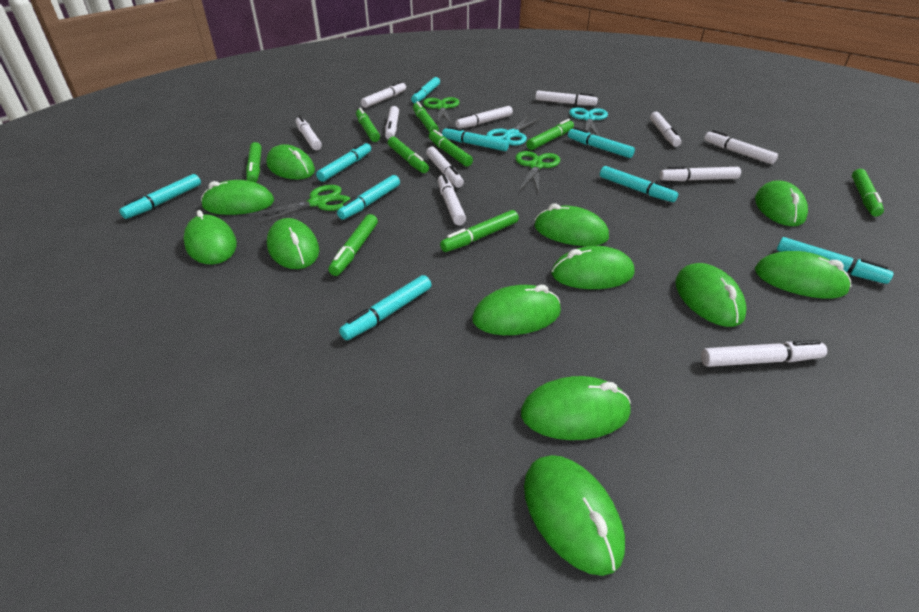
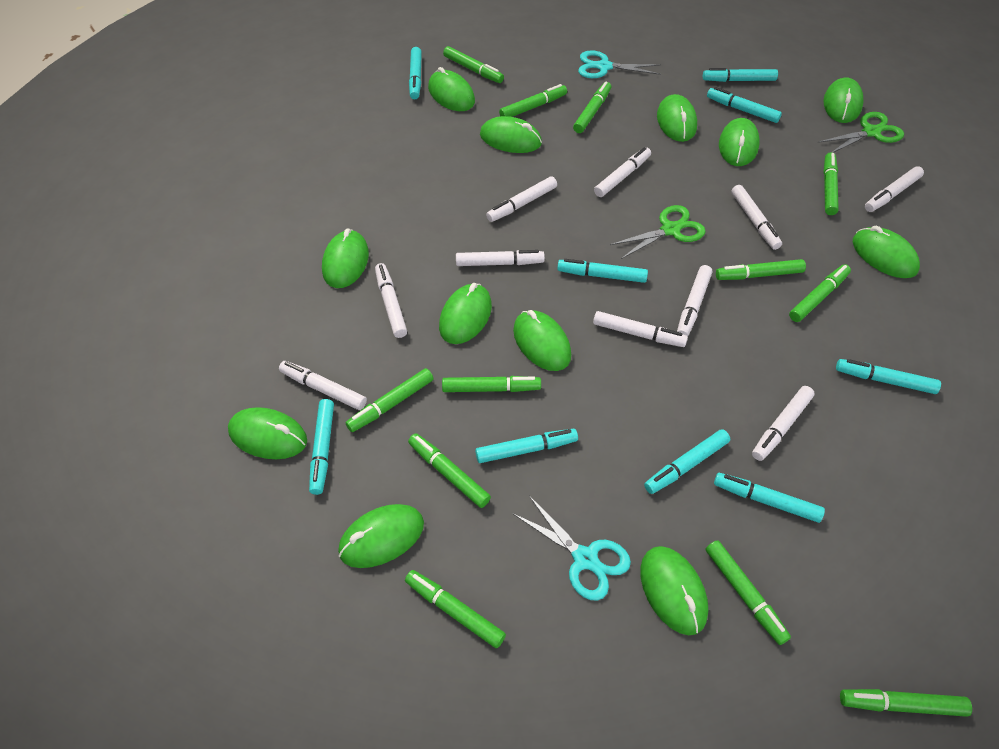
green marker: [246,142,262,183] [329,214,378,276] [356,108,380,142] [388,137,429,173] [413,101,439,132] [429,130,473,167] [440,210,519,252] [526,119,574,150] [852,169,884,216] = 9 -> [346,368,434,432] [405,570,506,648] [408,433,491,508] [442,376,541,392] [443,46,504,83] [499,84,567,117] [573,81,611,133] [706,540,791,645] [716,259,806,280] [789,264,851,322] [823,152,839,215] [840,689,972,717] = 12
green scissors: [249,185,351,225] [423,97,460,126] [515,151,560,193] = 3 -> [610,205,706,259] [818,112,904,153] = 2
white marker: [296,115,322,150] [361,81,406,108] [385,106,399,139] [426,147,464,188] [438,174,466,225] [455,106,513,128] [535,91,598,106] [650,112,681,147] [660,166,741,181] [701,340,827,367] [704,130,778,164] = 11 -> [279,361,367,410] [375,263,407,338] [456,250,545,266] [486,176,557,222] [593,311,688,347] [594,147,651,197] [677,265,712,336] [731,185,782,250] [752,386,815,461] [865,166,924,212] = 10

